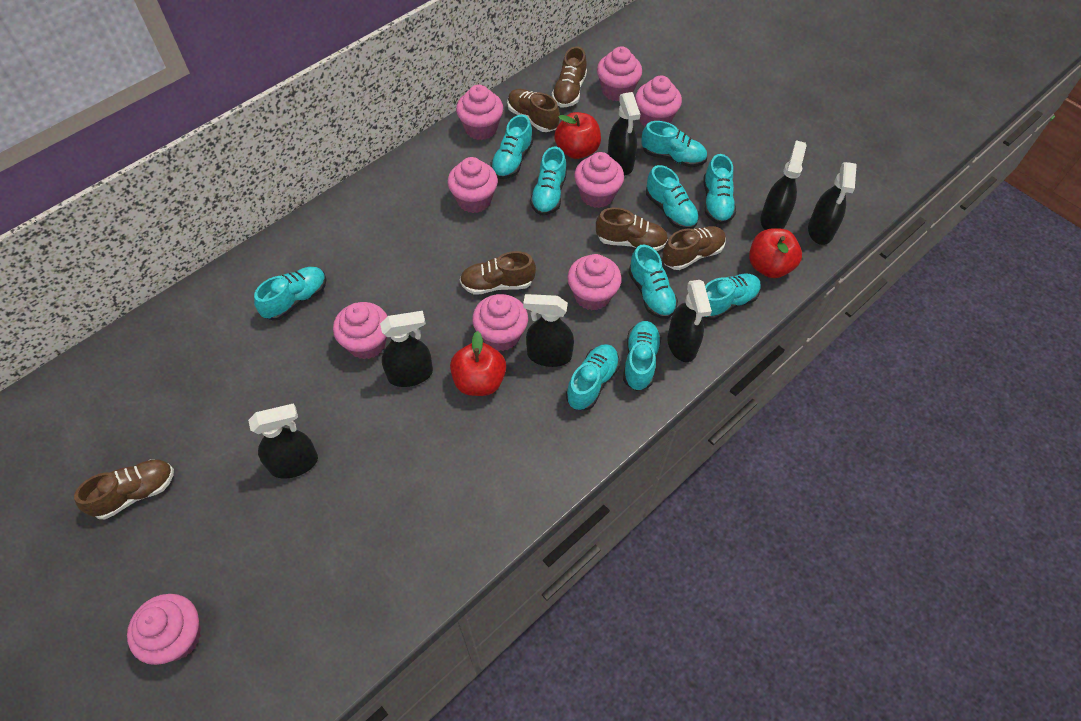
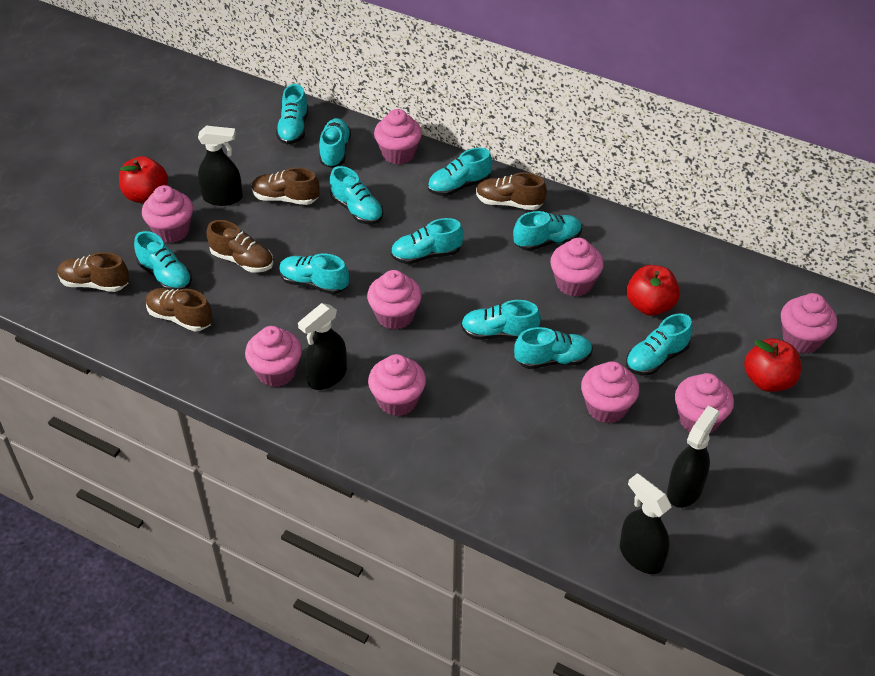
black spray bottle: [248,403,318,479] [380,311,433,387] [523,294,574,367] [608,92,640,175] [668,280,712,362] [761,140,807,230] [808,162,857,245] = 7 -> [198,126,243,206] [298,303,347,390] [620,473,671,574] [667,406,719,508] = 4
brown shoe: [74,459,174,519] [460,251,536,295] [507,89,560,132] [552,46,587,107] [596,207,668,251] [662,226,726,270] = 6 -> [57,252,129,292] [146,288,213,332] [207,220,273,273] [252,167,319,205] [476,172,547,210] = 5
turquoise shoe: [254,267,327,321] [491,115,533,179] [530,147,567,215] [566,344,620,410] [623,321,662,391] [628,245,678,319] [641,121,707,167] [646,165,699,229] [703,154,736,224] [704,274,761,320] = 10 -> [134,231,192,290] [276,84,309,145] [279,254,349,295] [319,118,351,168] [330,166,383,224] [391,218,463,264] [428,148,492,196] [461,300,541,340] [513,211,582,251] [514,327,593,369] [626,313,693,375] = 11

